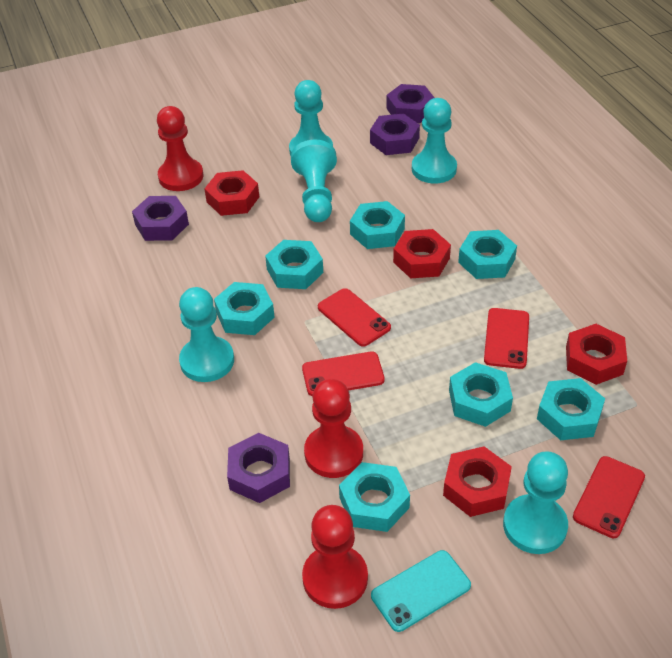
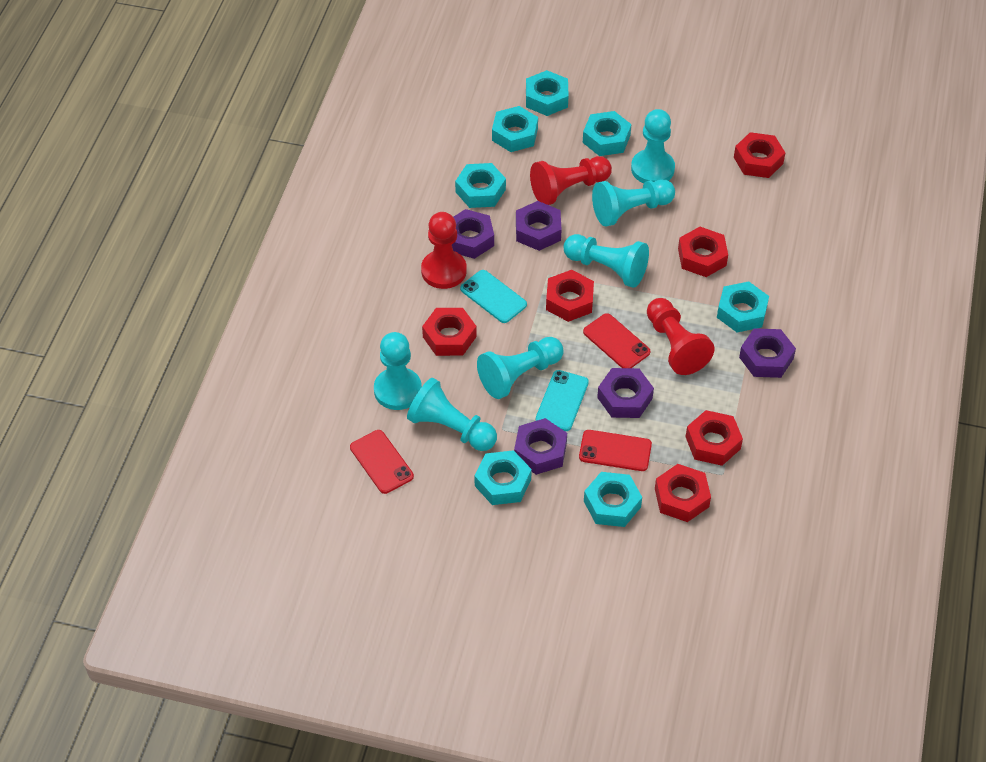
purple nut: [132,196,189,241] [227,433,290,503] [370,113,420,155] [386,84,434,123] = 4 -> [452,209,494,259] [514,418,567,475] [516,201,562,251] [597,368,654,418] [739,328,796,378] = 5
red nut: [204,170,259,216] [393,229,451,278] [443,446,512,517] [566,324,627,385] = 4 -> [422,308,477,356] [546,270,594,322] [655,464,711,522] [678,227,728,277] [686,410,743,466] [734,132,785,178] = 6
red phone: [302,351,385,396] [318,288,391,347] [484,308,529,369] [573,456,645,538] = 4 -> [350,430,414,494] [579,430,652,471] [583,313,650,368] = 3
turquoise pawn: [179,287,234,382] [289,80,333,155] [291,139,337,222] [412,98,457,184] [503,451,568,554] = 5 -> [374,332,422,410] [407,378,497,451] [477,337,564,399] [563,234,649,288] [592,179,675,227] [631,109,675,183] = 6
turquoise phone: [371,550,471,632] = 1 -> [460,270,527,323] [536,370,589,431] = 2

